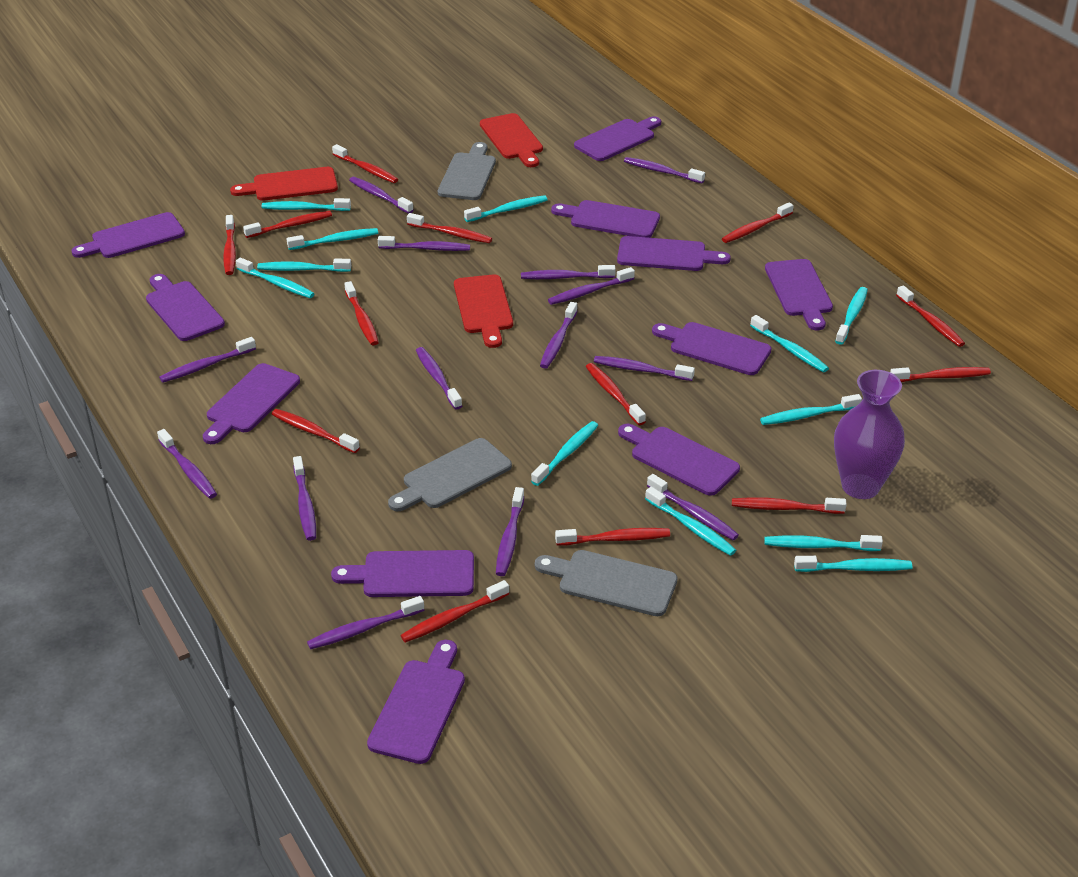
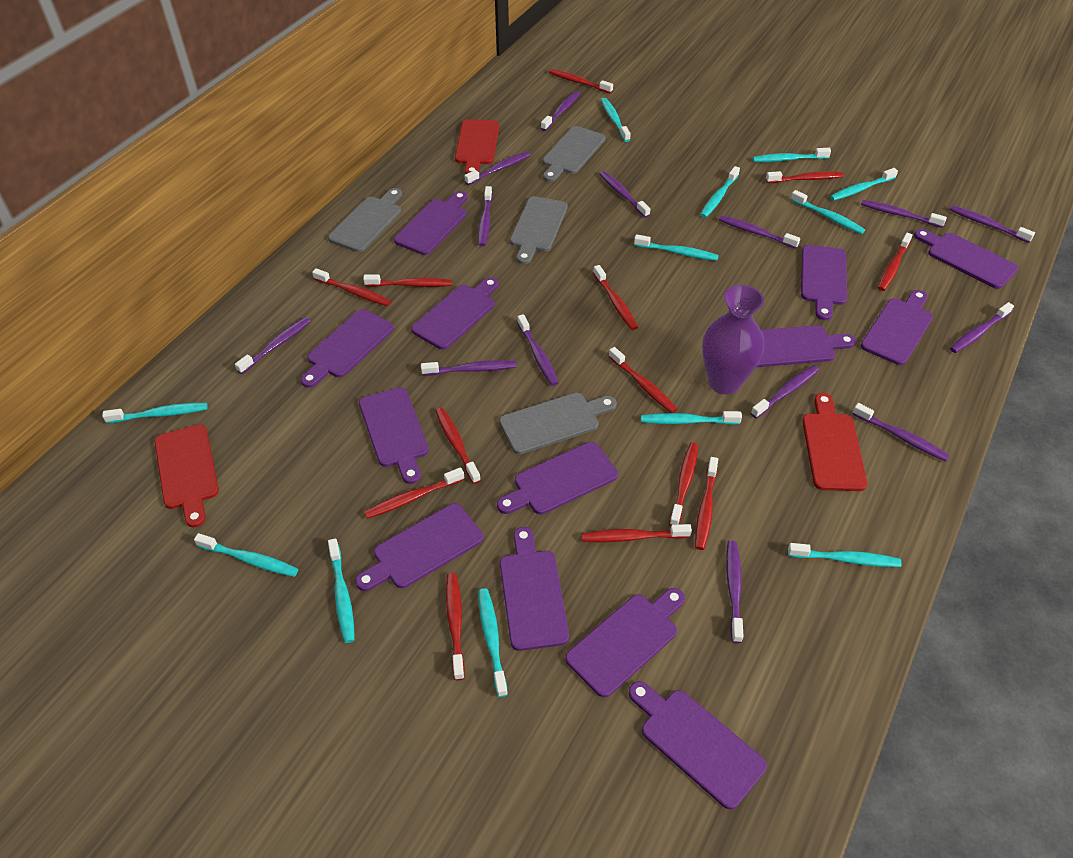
grey cutting board: [388,438,512,511] [438,142,496,200] [535,550,678,616] = 3 -> [328,188,402,252] [499,393,617,454] [510,196,568,264] [543,126,605,182] = 4
purple cutting board: [71,212,185,258] [146,274,225,341] [203,363,300,444] [331,550,474,597] [367,640,465,764] [551,200,660,238] [574,116,661,161] [617,236,731,271] [618,424,740,496] [652,322,772,375] [765,259,833,330] = 11 -> [301,309,394,388] [355,503,483,591] [359,387,429,484] [394,191,467,255] [411,277,499,349] [497,442,618,515] [500,527,569,651] [565,588,685,698] [629,681,767,810] [757,325,856,367] [801,245,847,320] [861,290,933,365] [914,229,1018,289] = 13

